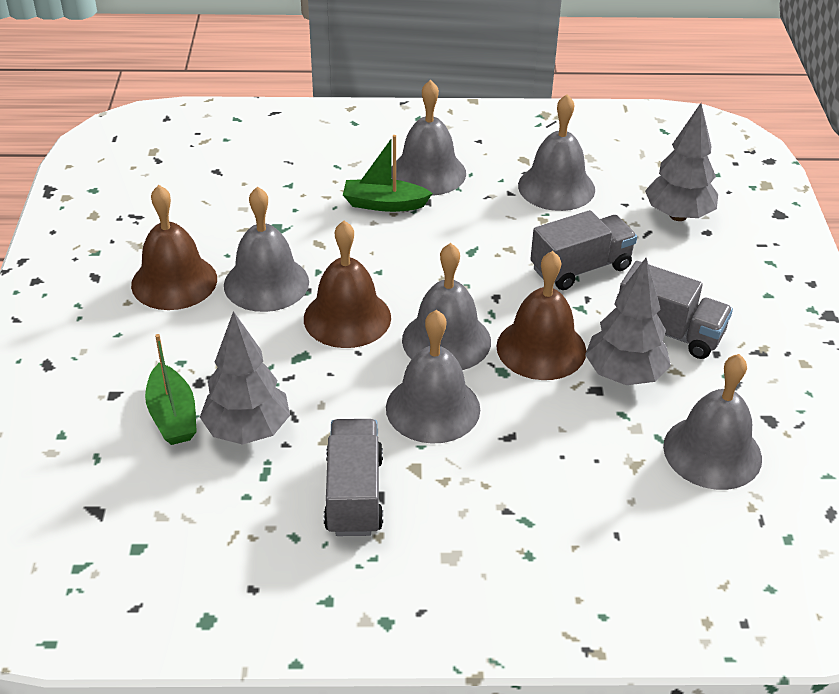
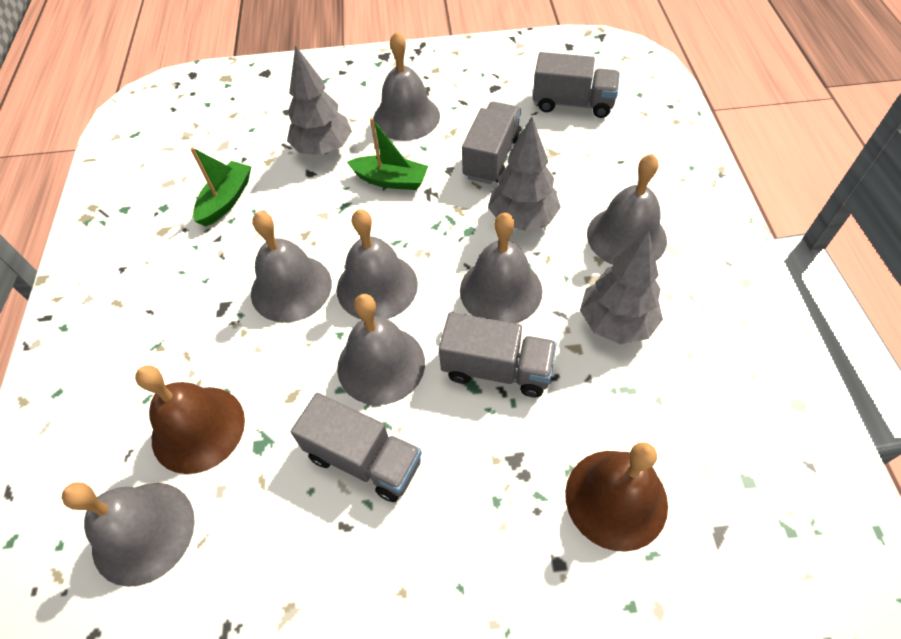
brown bell: [131,185,217,310] [304,221,391,348] [496,251,586,380] = 3 -> [135,365,245,474] [565,442,668,552] = 2
grey bell: [224,186,309,312] [386,310,480,444] [392,80,466,196] [402,243,491,370] [518,94,595,211] [663,354,762,490] = 6 -> [62,483,195,587] [251,211,332,323] [337,209,418,319] [337,294,425,405] [373,31,440,141] [460,213,543,323] [587,154,667,265] = 7
grey truck: [324,419,383,536] [531,210,637,290] [619,261,733,359] = 3 -> [291,393,422,502] [439,312,557,398] [462,101,522,184] [533,52,620,118] = 4

